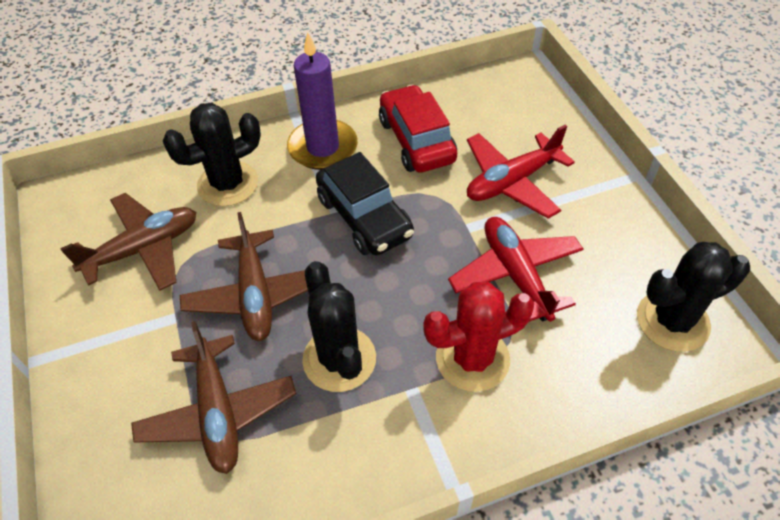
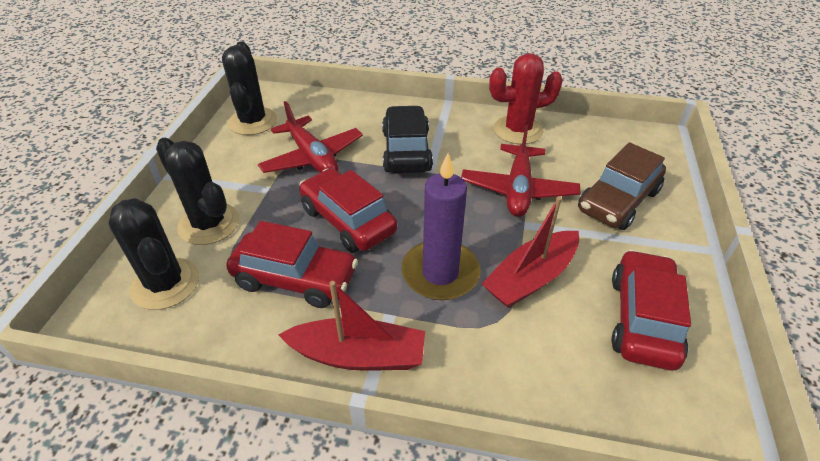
brown car: none = 0 -> [578,142,666,230] = 1
brown plane: [60,193,196,291] [131,321,296,474] [180,212,308,341] = 3 -> none = 0
red boat: none = 0 -> [278,281,425,371] [481,197,579,308] = 2
red car: [379,85,457,173] = 1 -> [226,221,358,308] [299,168,397,253] [611,249,691,371] = 3

